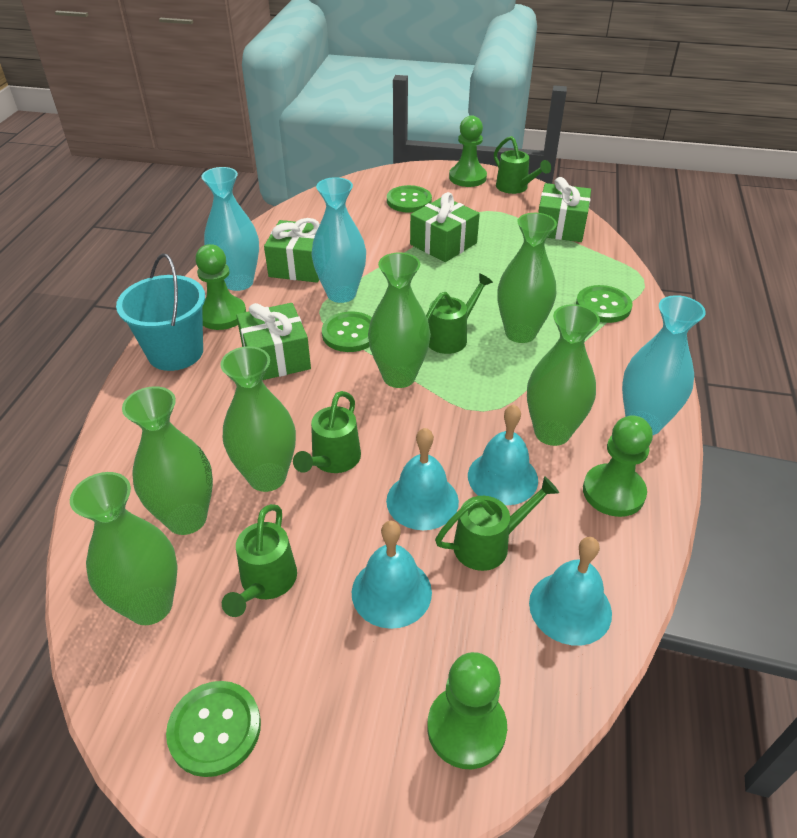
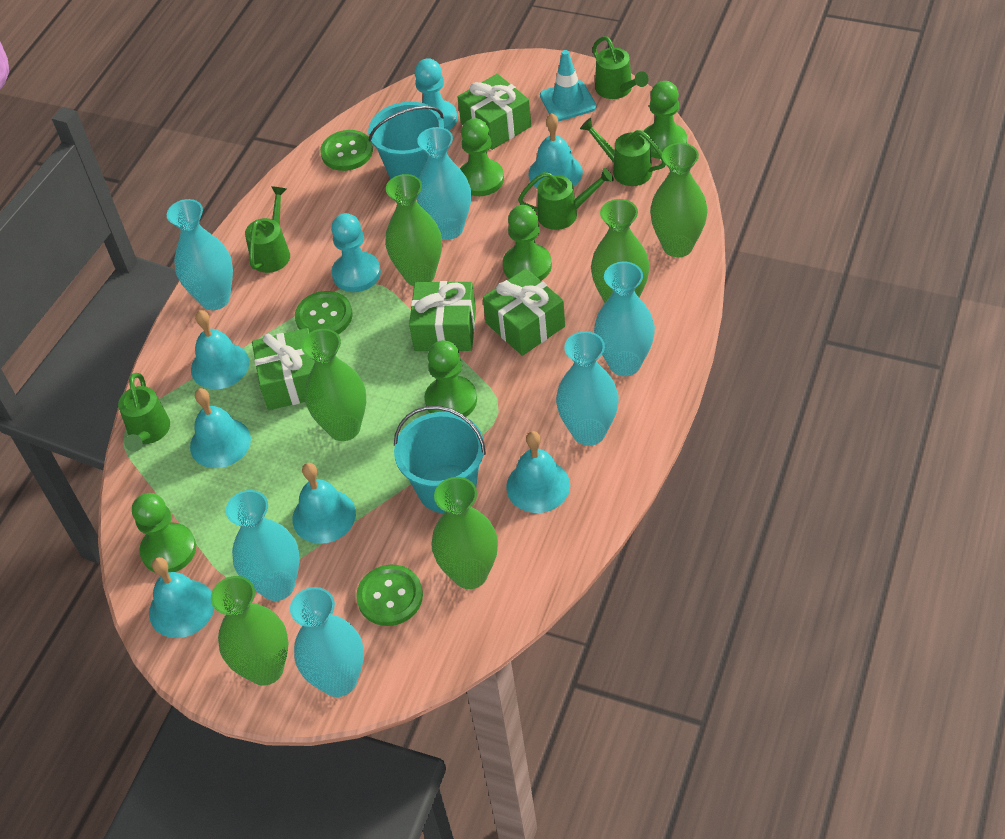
green button: [166,681,261,777] [322,312,372,352] [387,185,432,213] [576,285,633,323] = 4 -> [295,291,353,334] [320,130,373,171] [356,565,423,626] = 3
green pawn: [195,244,246,330] [427,652,507,769] [449,115,487,187] [583,416,653,517] = 4 -> [132,493,196,573] [425,340,477,417] [460,118,504,196] [503,205,552,281] [644,81,687,159] = 5
turquoise bell: [352,521,432,629] [386,428,459,530] [468,404,538,505] [529,537,612,646] = 4 -> [149,557,214,638] [190,388,251,468] [191,310,249,389] [292,463,356,544] [506,431,570,513] [528,113,583,188] = 6
turquoise bucket: [116,253,205,371] = 1 -> [368,102,444,179] [394,406,486,513] = 2
turquoise pawn: none = 0 -> [331,213,381,292] [415,58,457,130] = 2
turquoise traffic cone: none = 0 -> [540,50,596,121] = 1
turquoise vase: [201,167,259,291] [311,177,366,303] [622,295,706,435] = 3 -> [167,199,233,310] [226,490,300,601] [290,587,364,697] [416,127,471,240] [556,331,619,446] [594,262,655,376] = 6

